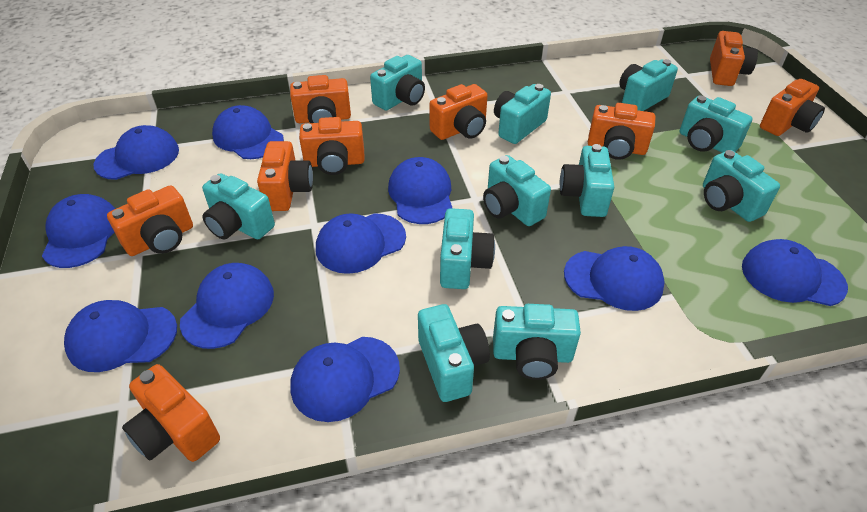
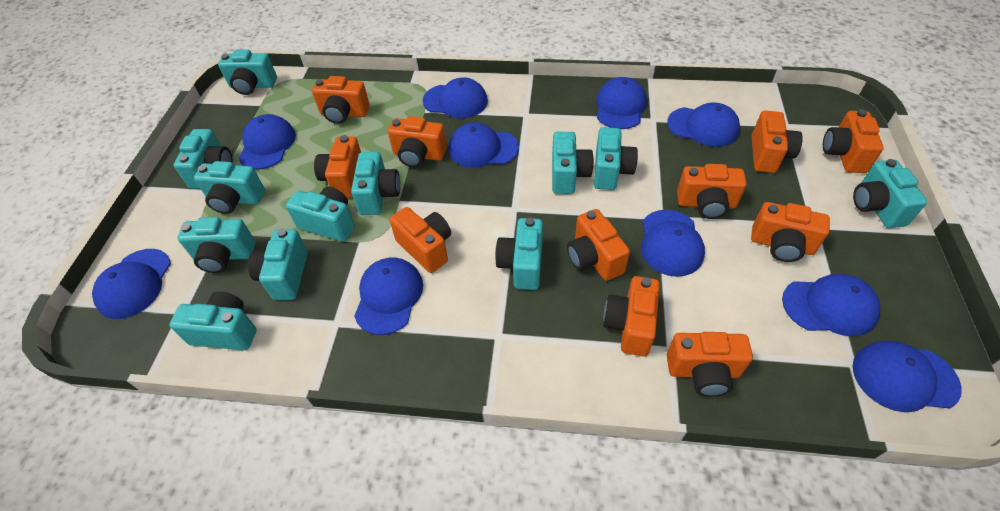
orange camera: [107,185,193,256] [122,364,220,462] [257,141,313,211] [290,75,351,123] [299,117,365,175] [430,84,488,140] [588,103,655,160] [710,31,758,86] [760,79,825,136] = 9 -> [312,76,370,124] [314,135,361,198] [388,116,447,167] [390,207,451,273] [567,209,630,281] [603,276,660,357] [667,332,753,397] [677,164,747,219] [751,202,830,262] [752,111,803,173] [823,109,884,173] = 11
turquoise camera: [202,173,275,239] [370,55,425,110] [418,304,490,402] [440,208,495,289] [483,155,551,226] [493,304,581,380] [494,84,551,144] [560,144,614,217] [619,59,678,111] [680,95,753,153] [703,150,780,222] = 11 -> [169,291,257,350] [174,129,233,189] [178,217,255,273] [194,161,265,214] [218,49,277,95] [248,229,308,300] [286,187,354,242] [351,152,400,215] [495,218,543,290] [552,132,594,194] [594,127,638,190] [853,159,927,228] = 12

